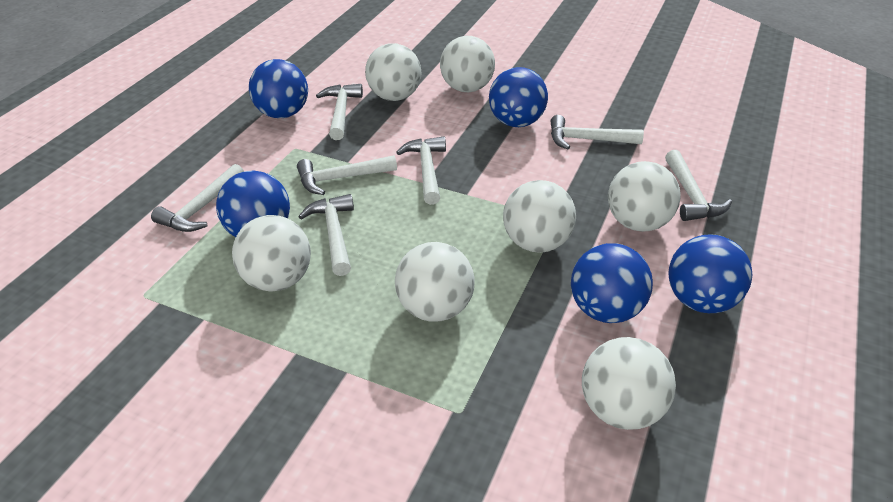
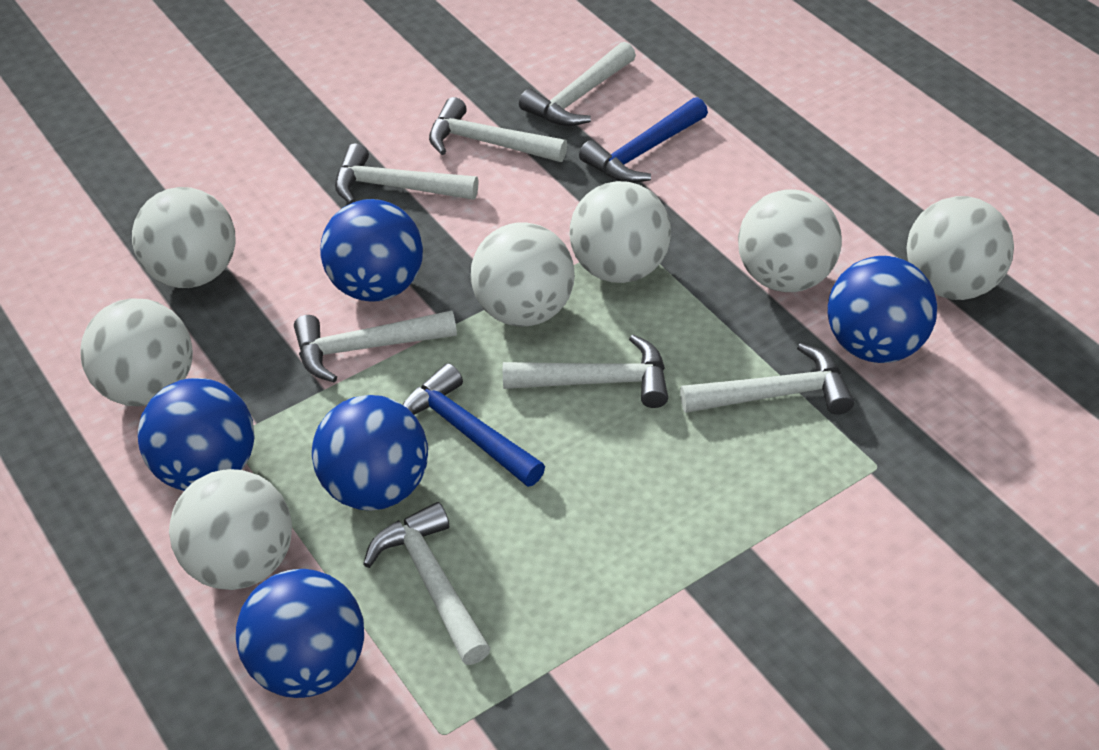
blue hammer: none = 0 -> [403,363,545,487] [579,97,708,183] = 2

